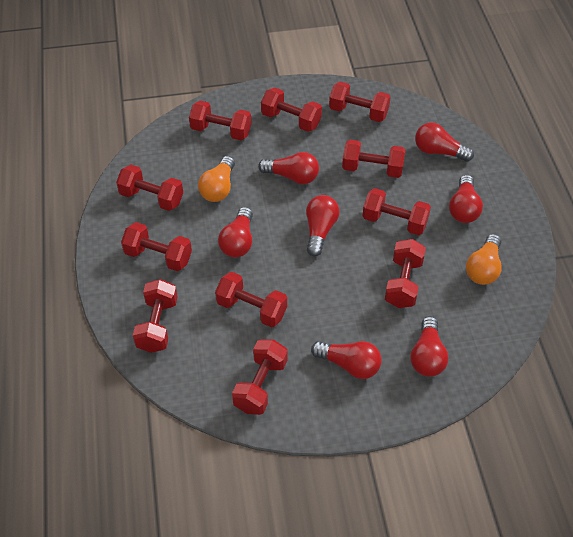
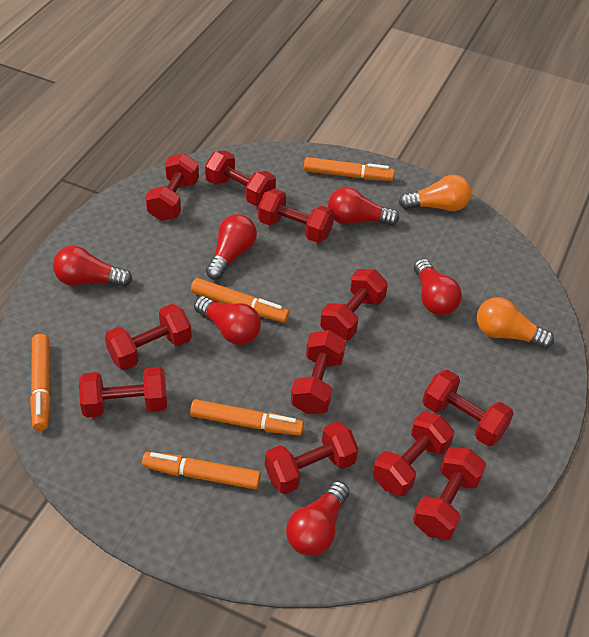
orange marker: none = 0 -> [30,334,51,431] [142,452,261,489] [190,399,304,436] [191,278,289,323] [304,157,395,181] = 5
red light bulb: [218,207,253,258] [258,152,319,184] [306,195,340,256] [311,341,382,379] [411,316,448,377] [415,122,474,162] [449,175,483,223] = 7 -> [53,246,132,287] [194,296,261,345] [206,214,257,280] [286,481,349,556] [328,187,399,226] [414,259,462,315] = 6

